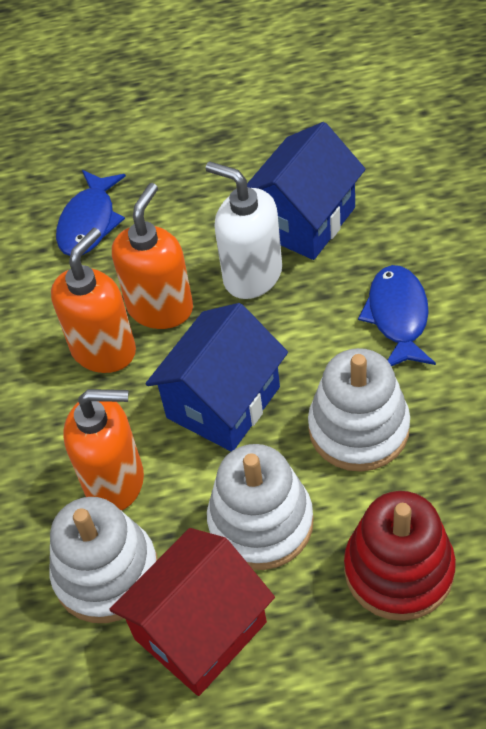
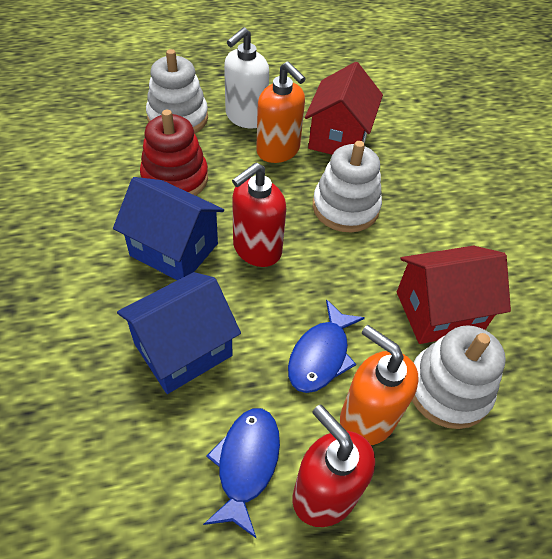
orange soap dispenser: [51,228,136,373] [63,389,144,511] [112,183,193,329] = 3 -> [256,61,306,163] [340,325,419,445] = 2
red house: [109,528,275,696] = 1 -> [305,62,383,155] [397,246,511,344] = 2
red soap dispenser: none = 0 -> [232,162,286,267] [293,405,375,527] = 2

